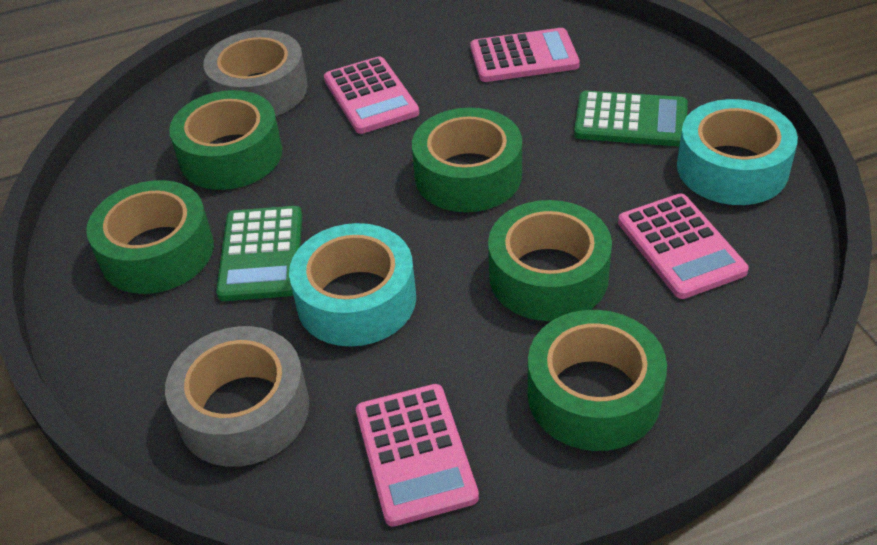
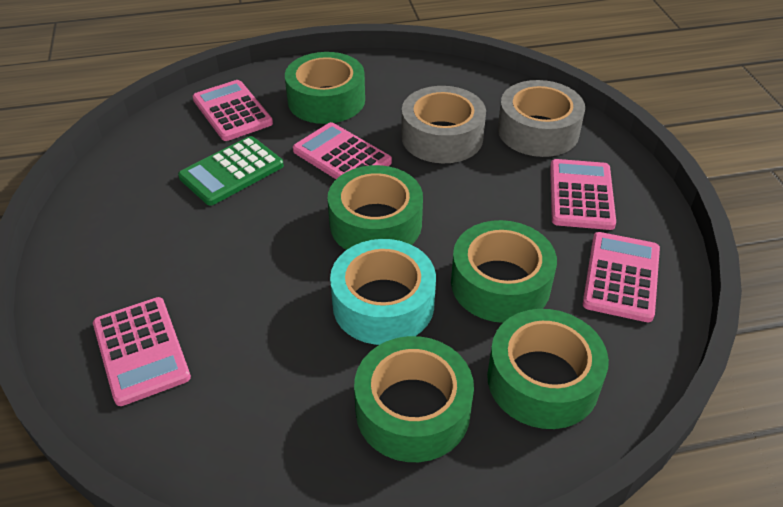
green calculator: [216,206,302,301] [574,91,688,146] = 2 -> [178,136,284,206] = 1
pink calculator: [324,56,419,134] [356,384,479,527] [470,28,580,82] [618,194,749,299] = 4 -> [93,297,191,406] [193,80,273,141] [293,122,392,179] [550,159,616,230] [583,232,660,322] = 5
turquoise tape: [289,223,416,347] [677,99,798,205] = 2 -> [330,239,436,345] = 1

